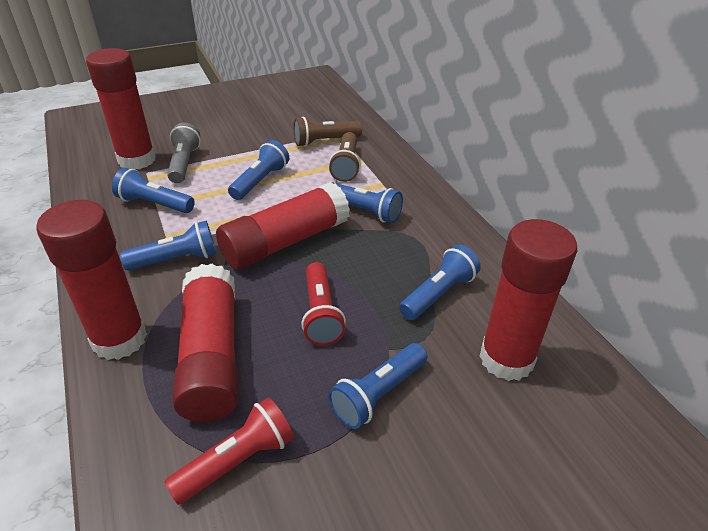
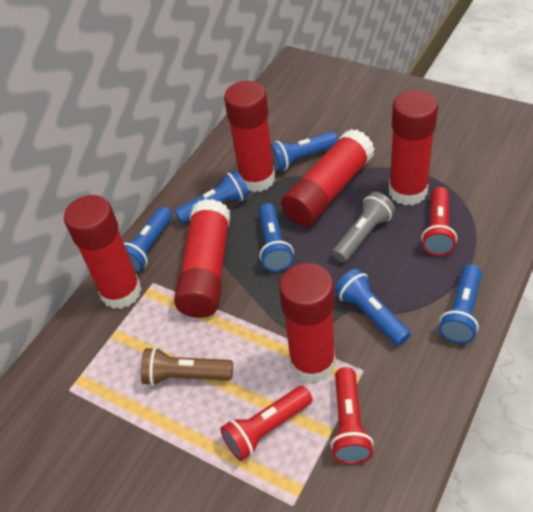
brown flashlight: [293,117,362,147] [329,132,361,182] = 2 -> [141,347,233,386] = 1
red flashlight: [164,397,294,505] [301,262,346,346] = 2 -> [220,386,313,461] [331,367,374,464] [421,187,457,256] = 3
red glue stick: [36,200,147,360] [86,48,156,169] [172,264,238,422] [216,182,350,270] [480,219,577,381] = 5 -> [64,195,142,309] [174,199,230,318] [224,81,275,192] [279,263,336,383] [281,129,375,226] [389,90,438,206] = 6

